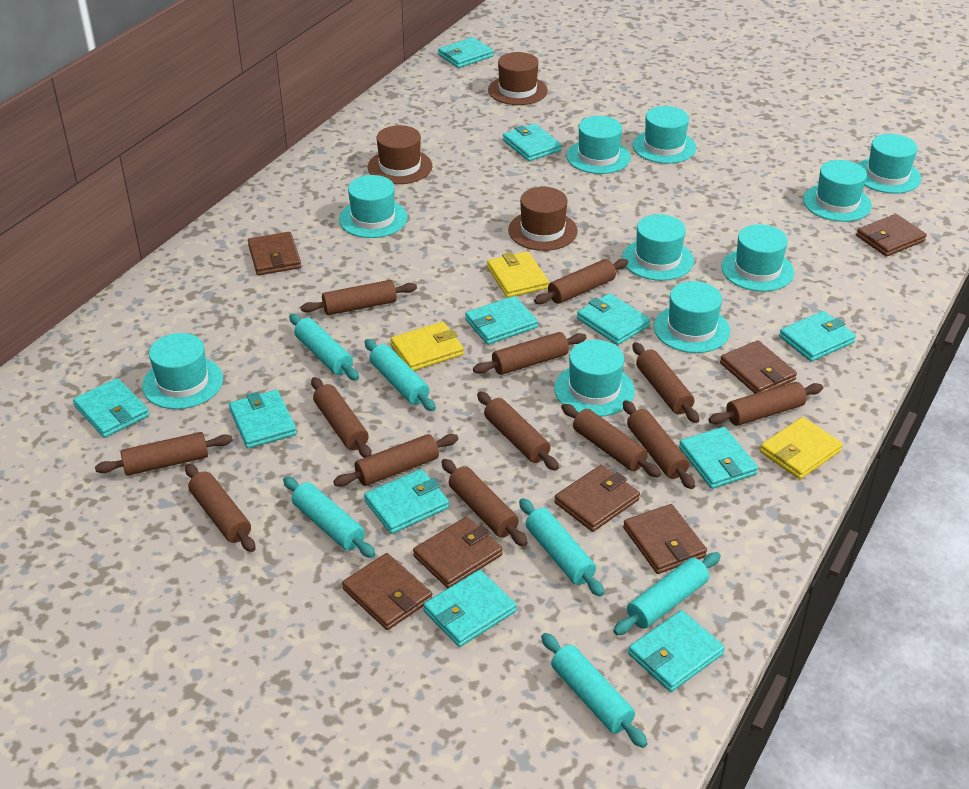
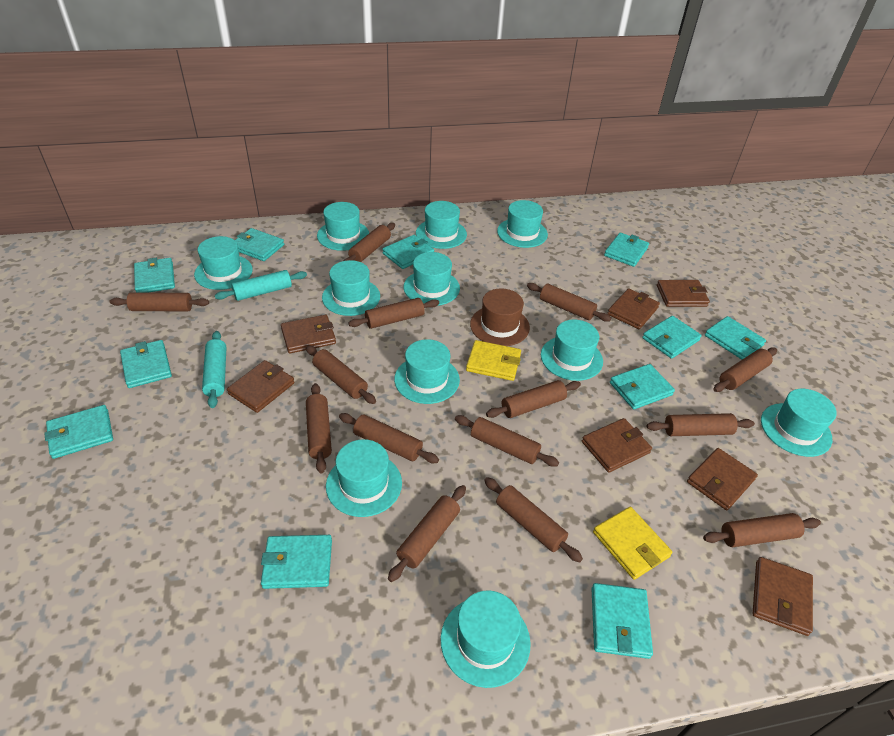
brown hat: [368,125,432,184] [488,52,548,105] [508,187,578,251] = 3 -> [470,288,530,346] = 1
brown rolling pin: [95,432,233,476] [185,464,256,552] [301,280,417,315] [311,377,372,458] [333,434,458,487] [441,459,528,547] [473,332,587,375] [477,391,559,471] [534,259,628,304] [561,404,661,477] [623,400,695,489] [632,342,699,423] [709,382,823,426] = 13 -> [110,292,209,311] [306,345,376,404] [306,383,332,473] [339,413,439,463] [344,223,395,262] [348,298,439,329] [388,485,466,582] [455,415,559,467] [484,477,583,563] [486,380,581,418] [527,283,611,322] [647,413,755,436] [703,513,821,547] [713,347,777,392] = 14
turquoise hat: [142,333,223,409] [339,175,408,238] [554,340,635,417] [566,116,631,174] [622,214,694,281] [633,106,696,164] [654,281,730,353] [721,224,794,292] [803,160,872,222] [858,134,921,194] = 10 -> [194,236,253,290] [317,202,369,251] [322,260,380,316] [326,439,402,517] [394,339,460,404] [404,252,460,306] [416,201,467,249] [440,590,531,688] [497,200,548,248] [541,320,603,381] [761,389,837,457] = 11
turquoise rolling pin: [283,476,375,558] [289,314,359,381] [365,339,436,411] [519,498,604,597] [541,633,648,748] [613,552,721,635] = 6 -> [202,331,226,408] [215,270,307,301] = 2
yellow wallet: [390,322,464,371] [487,251,549,298] [760,417,843,479] = 3 -> [466,340,521,381] [593,507,672,580] = 2

